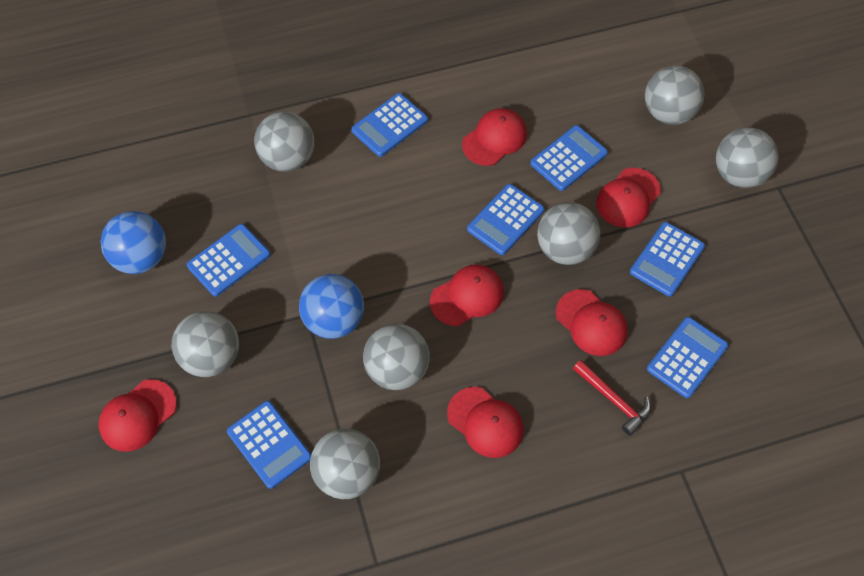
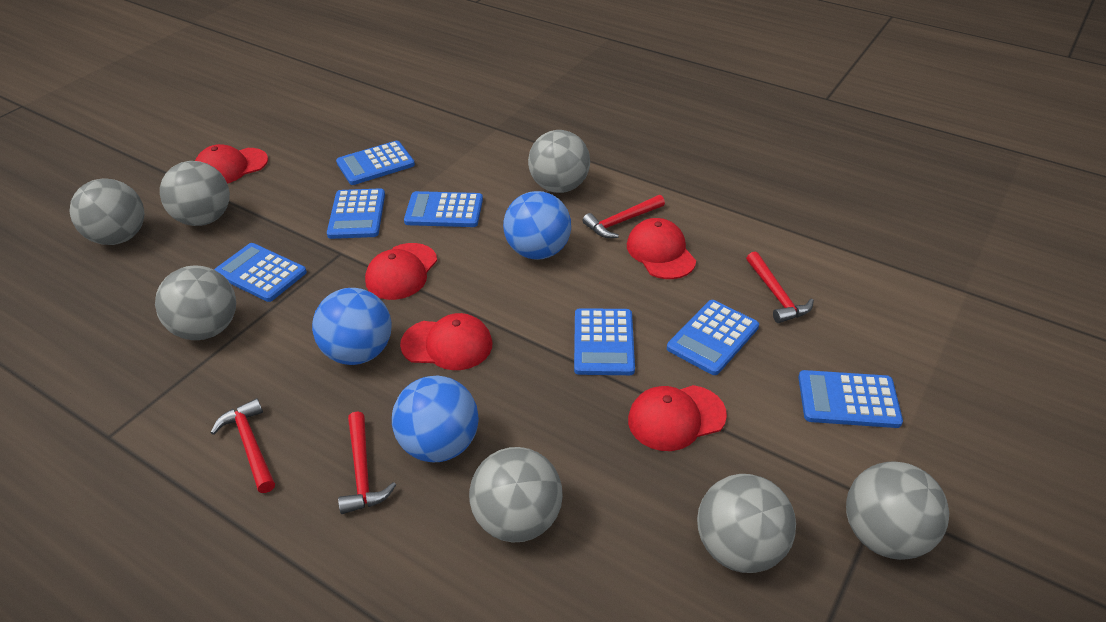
blue ball: [101,211,166,274] [299,274,364,339] = 2 -> [312,288,392,365] [392,376,479,462] [503,191,571,260] = 3
red cap: [99,379,177,452] [430,264,504,326] [447,387,524,458] [462,108,527,166] [556,289,628,356] [596,168,661,227] = 6 -> [195,144,268,184] [365,243,437,300] [400,313,492,370] [627,218,696,279] [628,385,727,451] = 5
red hammer: [573,360,651,436] = 1 -> [210,398,275,493] [338,411,396,514] [583,195,665,238] [746,251,814,323] = 4

